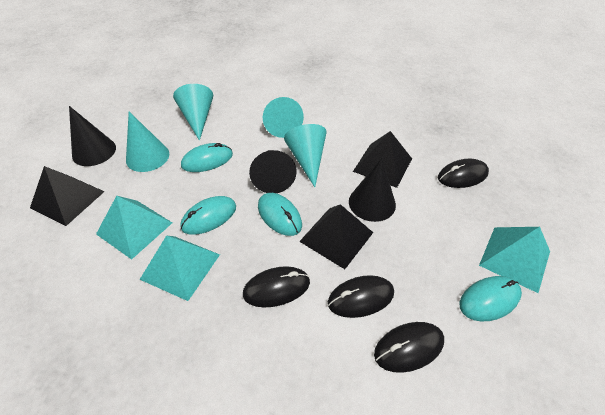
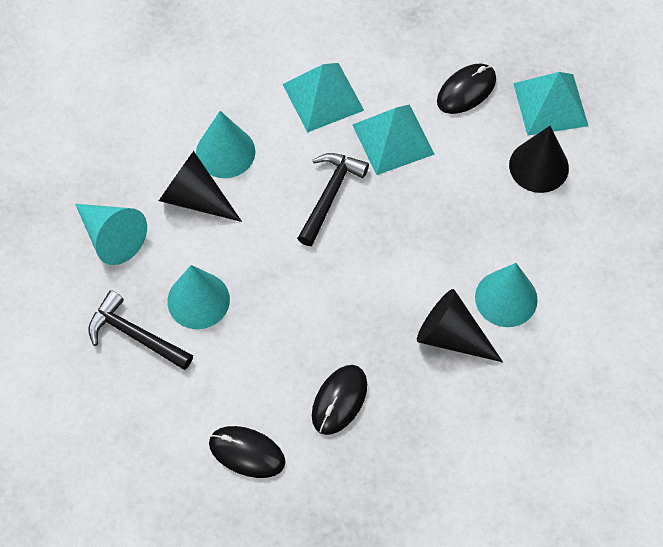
black hammer: none = 0 -> [88,290,193,370] [297,153,369,246] = 2
black mouse: [243,266,310,307] [328,275,394,318] [374,322,444,373] [438,159,489,188] = 4 -> [209,426,286,478] [312,365,367,435] [437,64,496,114] = 3
black pyramid: [30,166,105,226] [299,204,373,269] [353,131,412,188] = 3 -> none = 0
turquoise mouse: [180,196,236,235] [181,143,233,172] [258,193,302,236] [459,276,522,321] = 4 -> none = 0

